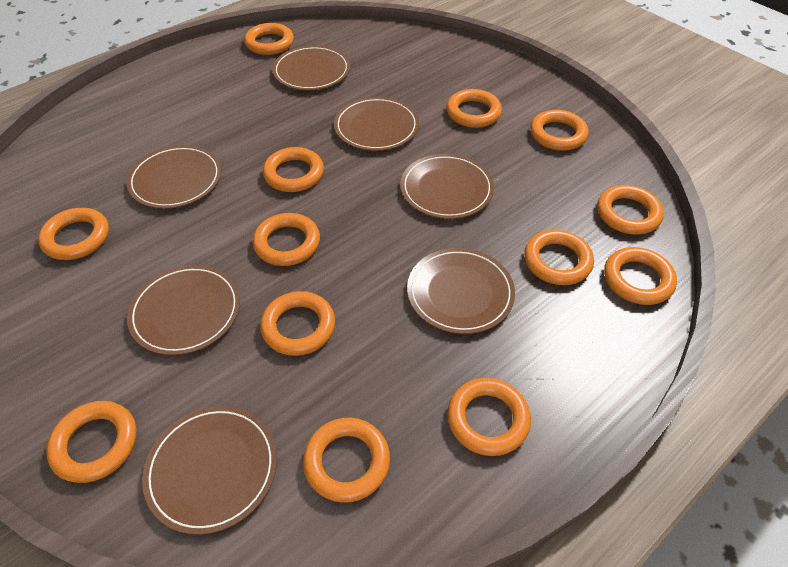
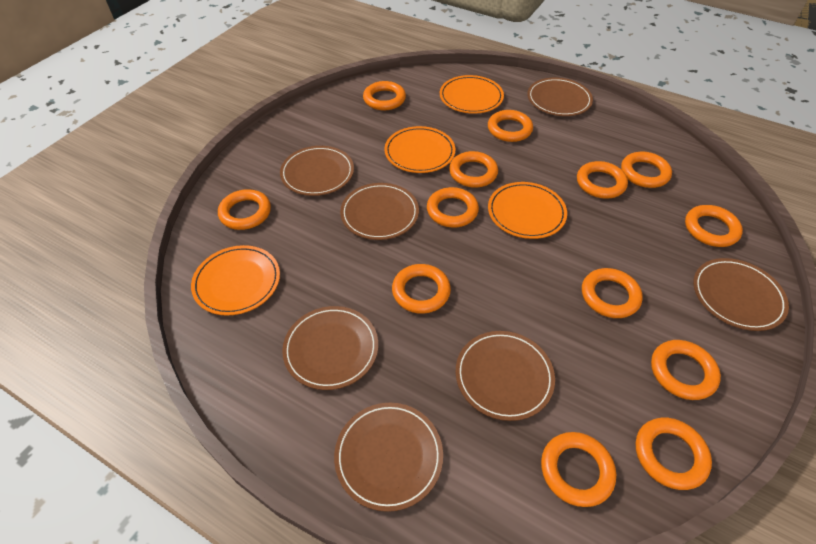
orange plate: none = 0 -> [191,245,280,316] [384,126,455,173] [440,75,504,114] [488,182,567,239] = 4

